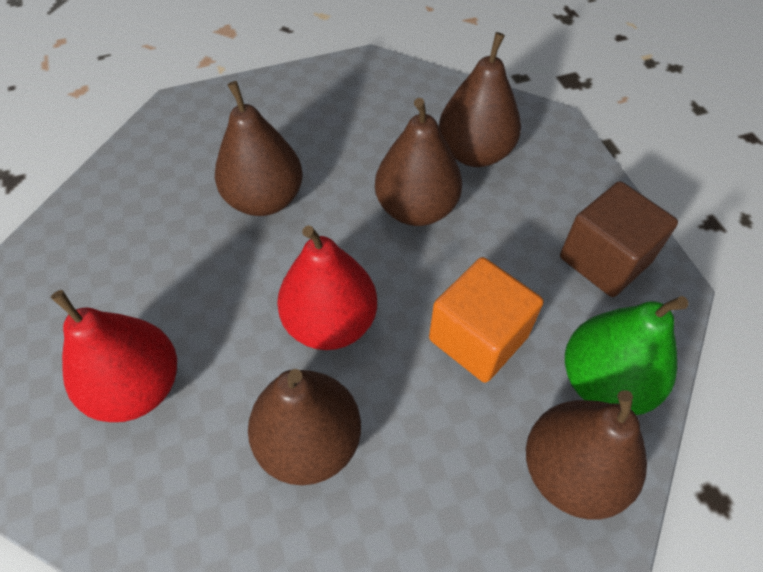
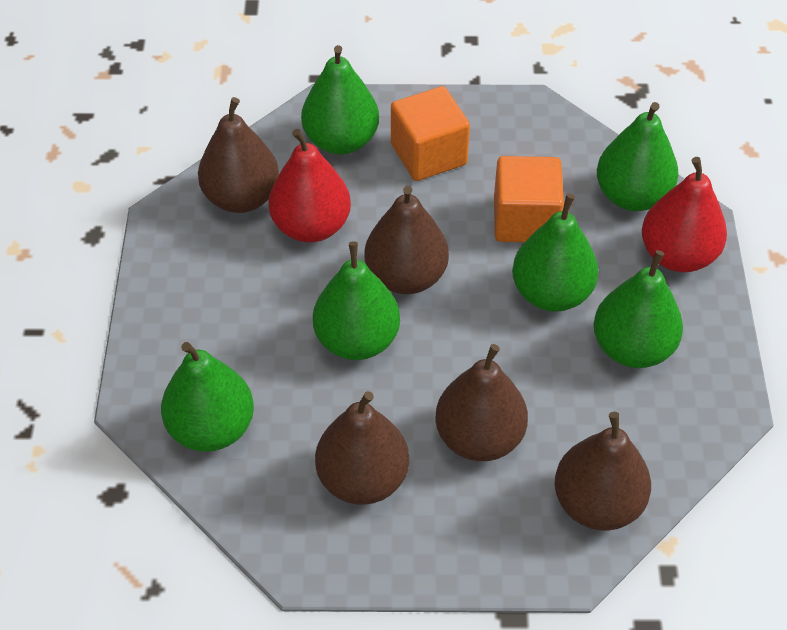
brown cube: [560,181,678,297] = 1 -> none = 0
green pear: [565,296,688,415] = 1 -> [161,342,254,452] [301,45,379,155] [313,241,400,360] [512,194,598,312] [594,250,683,368] [597,102,679,211] = 6
orange cube: [429,257,544,383] = 1 -> [391,86,470,181] [494,156,564,242] = 2

